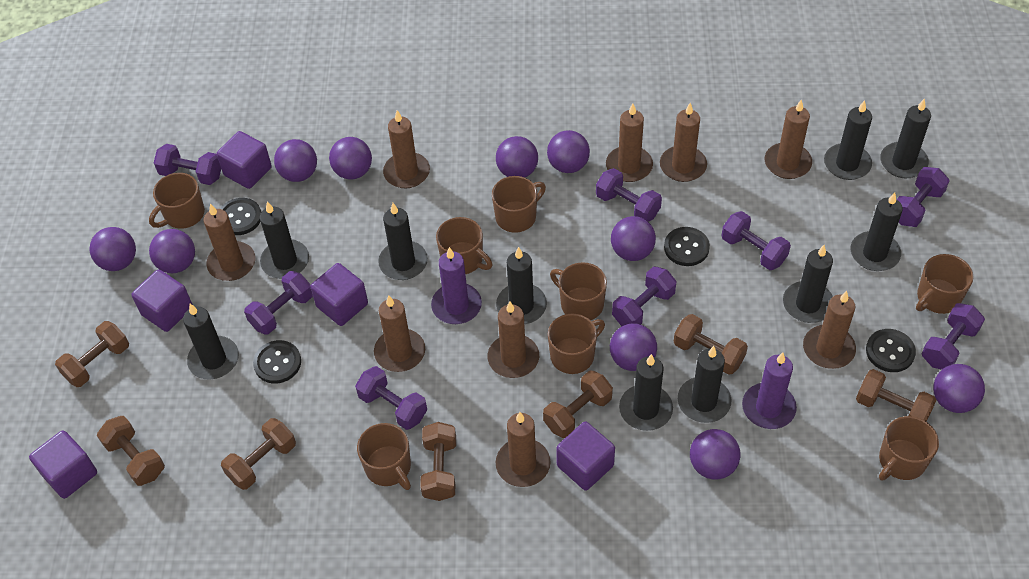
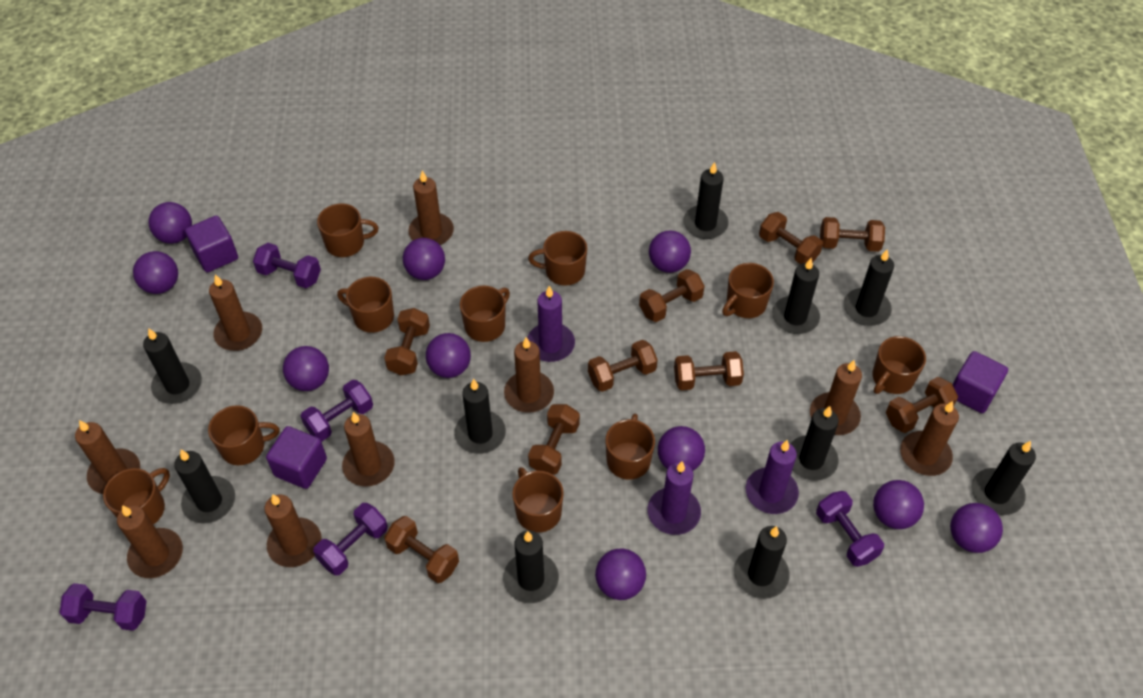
black button: [220,198,261,235] [253,340,301,383] [664,227,710,266] [866,329,916,372] = 4 -> none = 0
brown dumbbell: [55,321,129,387] [97,416,165,486] [221,418,296,490] [420,422,456,501] [543,370,613,438] [674,314,748,375] [856,369,937,422] = 7 -> [384,308,430,375] [384,516,459,583] [528,404,580,475] [588,340,658,392] [639,269,705,322] [674,351,744,390] [759,212,823,264] [820,217,885,252] [886,377,958,433] = 9
brown mug: [149,173,205,229] [357,423,411,490] [436,217,492,274] [492,176,546,233] [548,314,605,374] [550,262,607,320] [879,416,939,481] [916,254,973,314] = 8 -> [103,468,170,525] [208,405,280,465] [317,204,378,257] [337,277,394,333] [460,285,510,342] [512,467,564,533] [528,231,587,285] [605,413,655,480] [722,263,774,318] [872,336,926,394] = 10
purple candle: [431,247,482,324] [742,352,797,429] = 2 -> [527,286,575,362] [647,461,701,535] [746,440,799,514] = 3
purple cube: [29,430,97,499] [132,269,193,332] [217,131,272,189] [311,263,368,326] [556,422,615,491] = 5 -> [185,216,238,272] [266,426,327,489] [953,351,1008,413] = 3
purple dumbbell: [154,144,221,185] [244,271,313,334] [355,366,427,430] [596,168,662,222] [612,266,676,326] [721,211,791,270] [897,167,950,227] [922,303,985,370] = 8 -> [59,583,147,631] [253,243,321,288] [301,380,373,442] [313,503,388,575] [816,491,884,567] = 5

